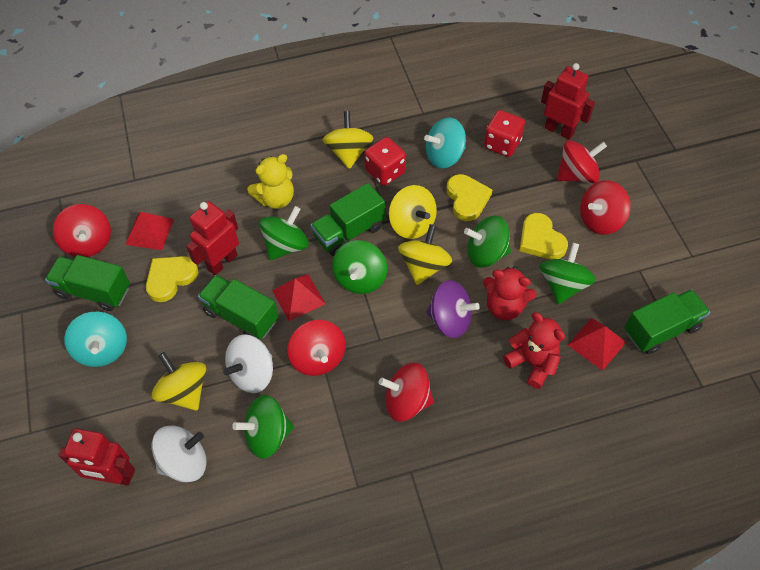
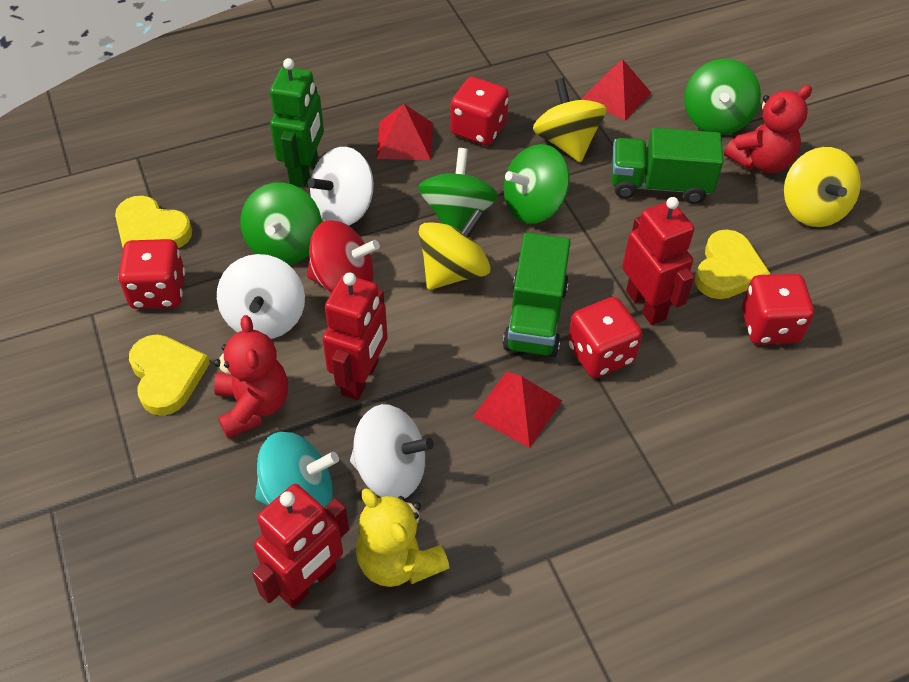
green robot: none = 0 -> [270,58,324,188] = 1
green spinning top: [232,395,294,459] [259,206,309,260] [332,240,387,294] [464,216,511,268] [540,243,596,304] = 5 -> [240,182,322,265] [418,148,498,231] [504,144,570,224] [684,59,761,135] = 4
green truck: [45,255,130,311] [198,275,278,340] [311,183,385,256] [625,289,710,355] = 4 -> [502,232,571,357] [612,128,723,204] = 2
purple spinning top: [426,280,480,338] = 1 -> none = 0
red dice: [364,137,406,186] [484,110,525,157] = 2 -> [118,239,185,309] [450,77,509,146] [567,297,642,378] [742,274,814,344] = 4
red spinning top: [53,204,111,257] [287,320,346,376] [378,363,434,422] [557,140,607,183] [580,180,631,235] = 5 -> [307,220,380,293] = 1
turquoise spinning top: [64,312,127,367] [424,117,466,169] = 2 -> [255,432,339,508] = 1
white spinning top: [152,425,207,482] [223,334,273,393] = 2 -> [217,254,305,339] [308,147,374,226] [350,404,434,499] = 3
yellow spinning top: [152,352,206,411] [323,111,373,169] [389,185,437,239] [398,224,452,285] = 4 -> [419,209,491,290] [533,78,607,163] [784,147,861,227] = 3

